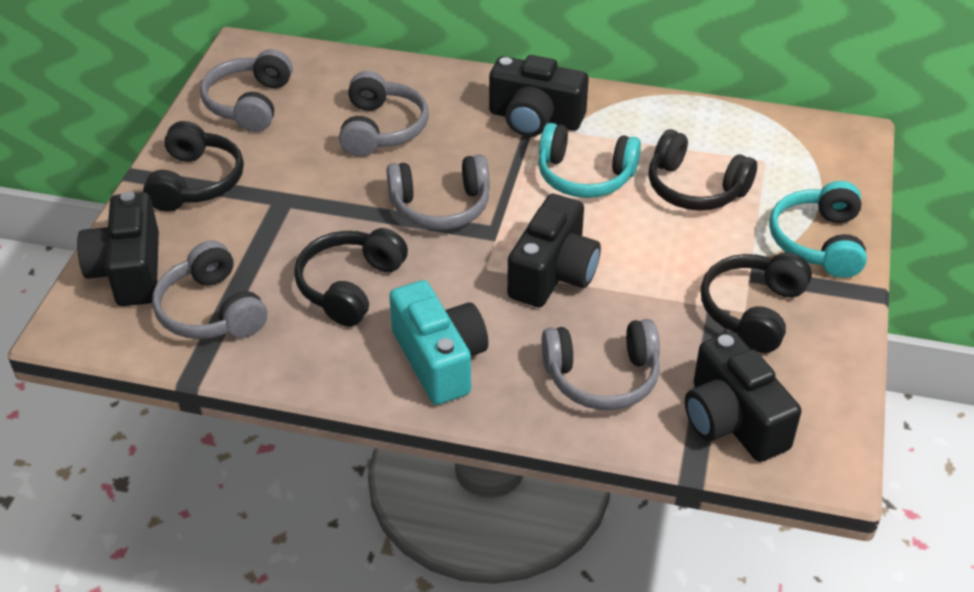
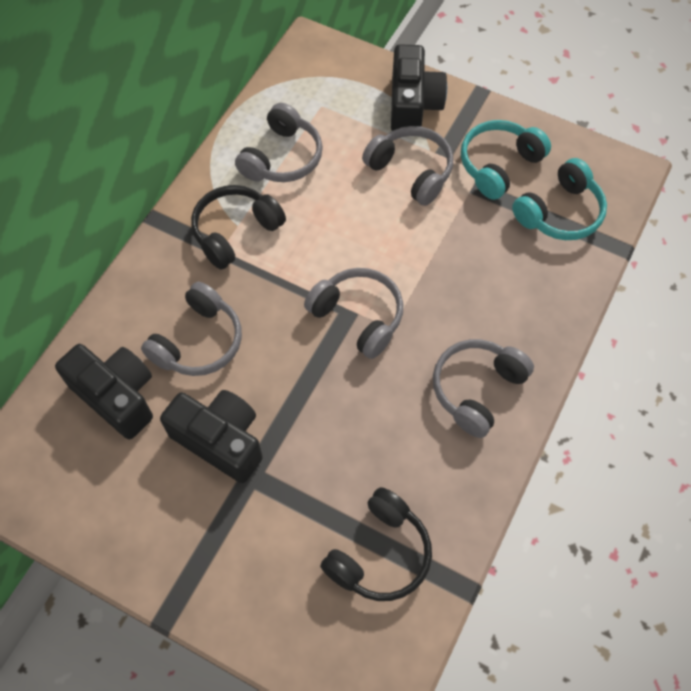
black camera: [77,191,159,306] [489,55,589,137] [507,194,601,307] [685,331,801,462] = 4 -> [55,344,153,439] [160,390,263,483] [391,44,447,131] = 3
black headphones: [143,121,244,212] [294,228,408,326] [649,129,757,211] [701,252,812,353] = 4 -> [191,185,286,270] [320,487,432,601] = 2
turquoise camera: [389,280,488,405] = 1 -> none = 0

